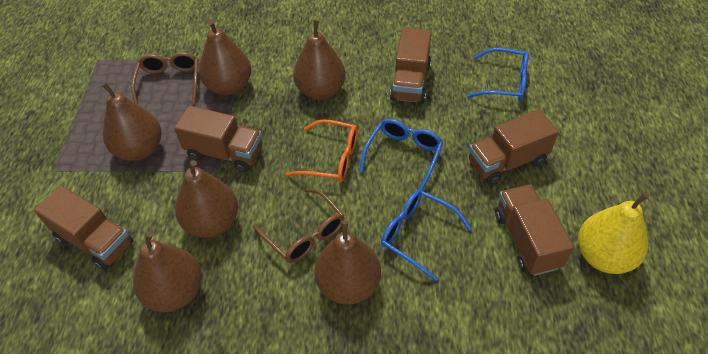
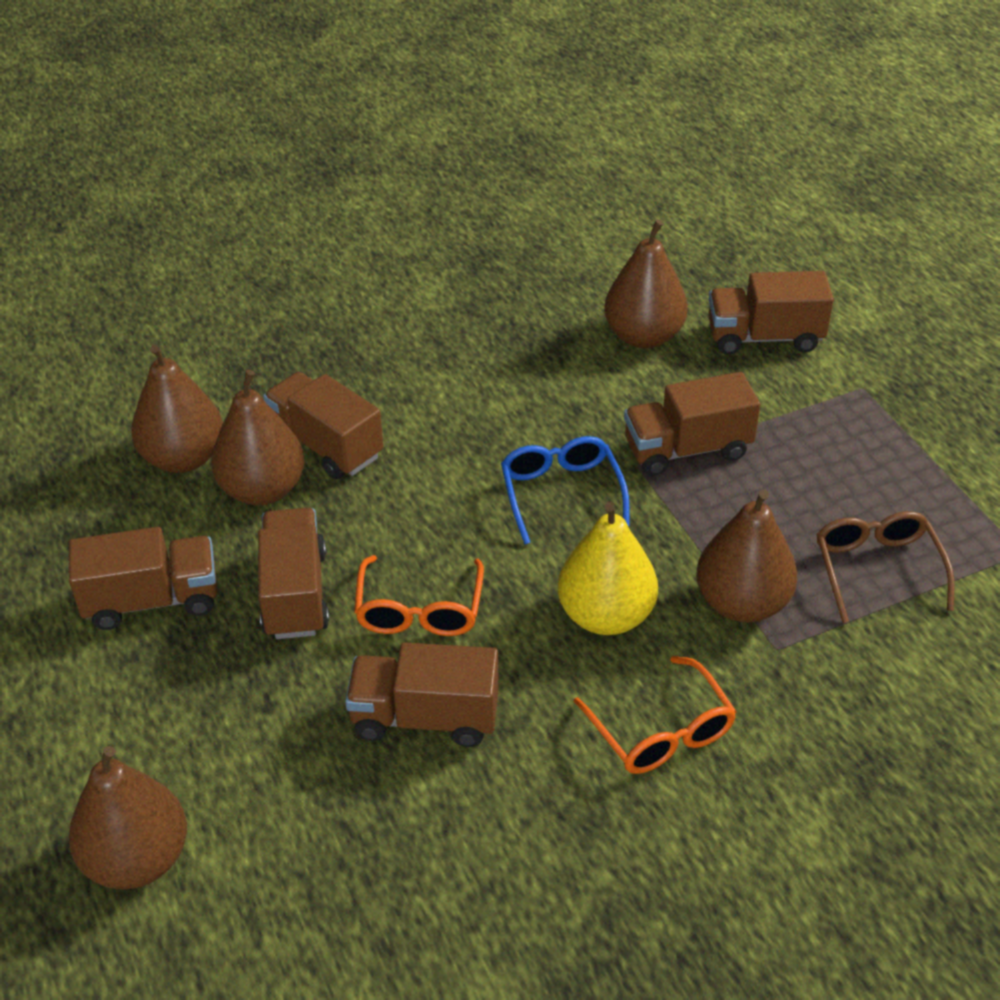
blue glasses: [359,119,443,191] [381,190,472,281] [467,48,529,101] = 3 -> [501,436,630,544] = 1
brown glasses: [131,52,198,104] [253,188,345,263] = 2 -> [816,511,955,623] = 1
brown pear: [101,82,161,161] [133,232,202,312] [175,160,238,238] [199,20,251,95] [293,19,346,100] [314,220,381,305] = 6 -> [69,746,187,889] [131,345,223,473] [211,370,305,506] [604,220,688,348] [696,490,797,622] = 5
brown truck: [34,186,134,270] [174,106,262,172] [390,28,432,104] [469,110,559,185] [495,184,574,276] = 5 -> [69,527,217,630] [258,508,329,639] [263,372,383,479] [345,642,499,747] [624,372,760,476] [708,271,834,355] = 6
orange glasses: [286,119,358,182] = 1 -> [354,555,484,636] [574,656,737,774] = 2

